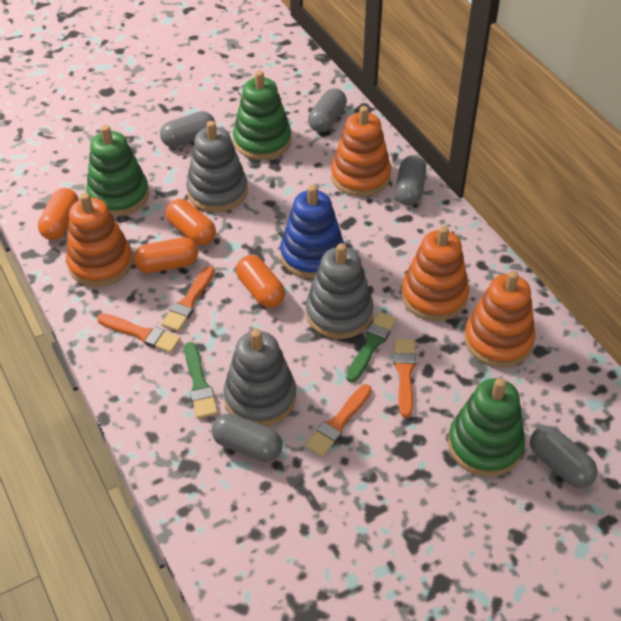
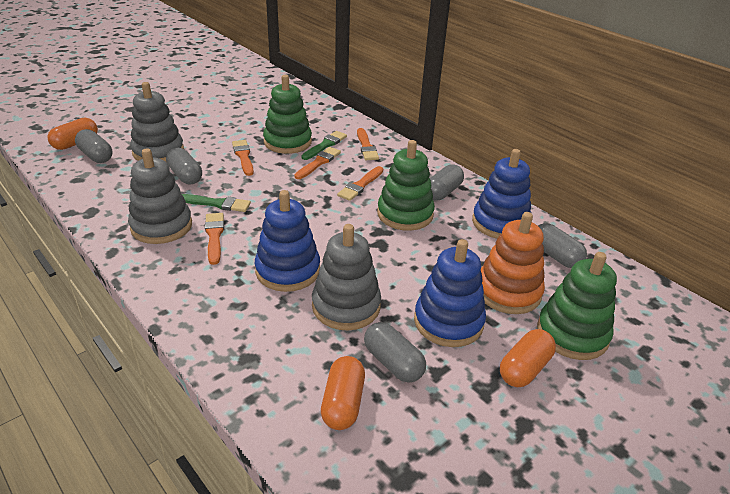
blue stacking toy: [280,185,344,279] = 1 -> [255,190,320,292] [414,239,486,347] [472,149,531,239] = 3
orange brush: [97,313,181,353] [161,266,214,332] [305,384,372,457] [394,339,416,418] = 4 -> [205,213,224,265] [232,140,254,176] [294,147,341,179] [337,166,383,201] [357,128,379,160] = 5
orange capsule: [38,188,79,240] [133,237,198,273] [166,199,216,246] [236,255,285,308] = 4 -> [47,118,98,150] [321,356,365,430] [500,329,556,387] = 3
orange stacking toy: [66,193,133,287] [331,106,391,197] [401,226,469,321] [464,271,535,367] = 4 -> [481,212,545,314] = 1

